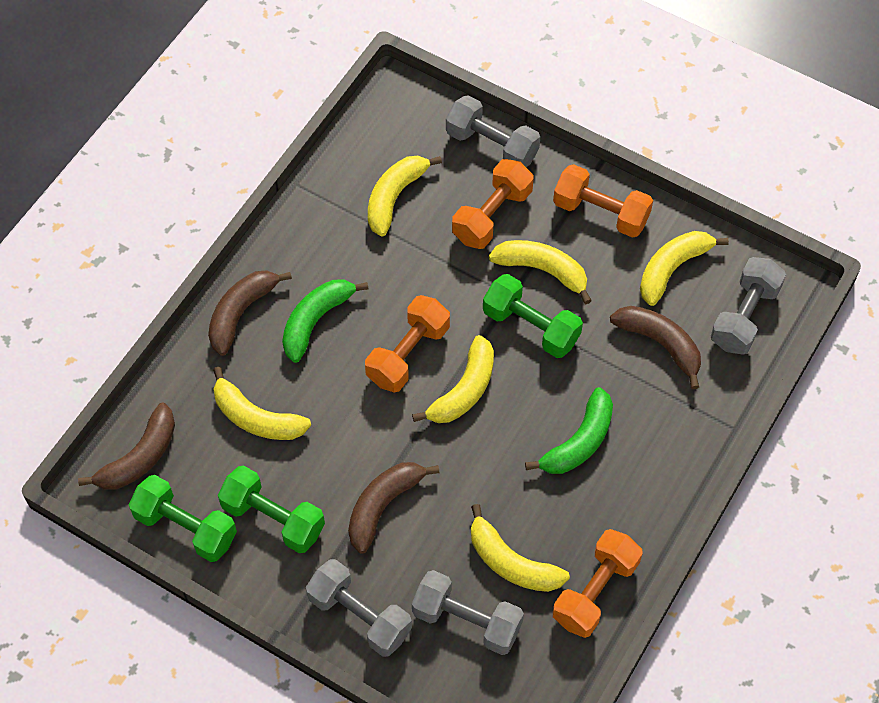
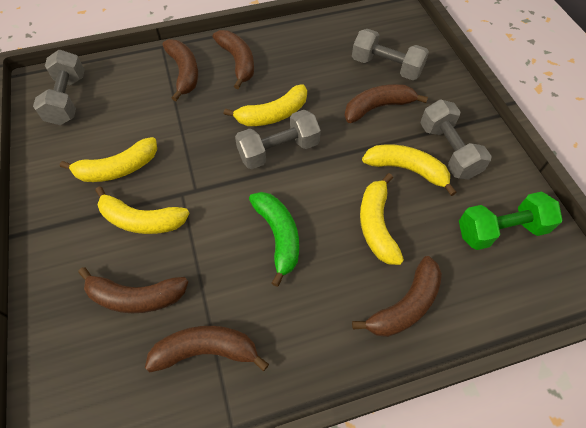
brown banana: [78,402,175,490] [208,270,292,356] [348,462,440,554] [610,306,701,389] = 4 -> [78,267,188,313] [145,326,269,372] [162,39,198,101] [213,30,254,89] [344,84,428,123] [352,256,442,337] = 6
green banana: [282,280,368,363] [525,387,613,474] = 2 -> [249,192,299,287] = 1
green dumbbell: [129,475,237,562] [218,466,325,553] [483,274,583,358] = 3 -> [459,191,562,250] = 1
orange dumbbell: [365,295,450,392] [452,159,534,249] [553,164,653,238] [553,529,643,638] = 4 -> none = 0
yellow banana: [213,367,311,440] [368,156,442,237] [412,335,494,423] [471,504,570,592] [489,240,592,304] [640,231,729,306] = 6 -> [60,137,157,182] [95,186,190,234] [224,84,307,126] [360,173,404,265] [362,144,457,196] = 5

